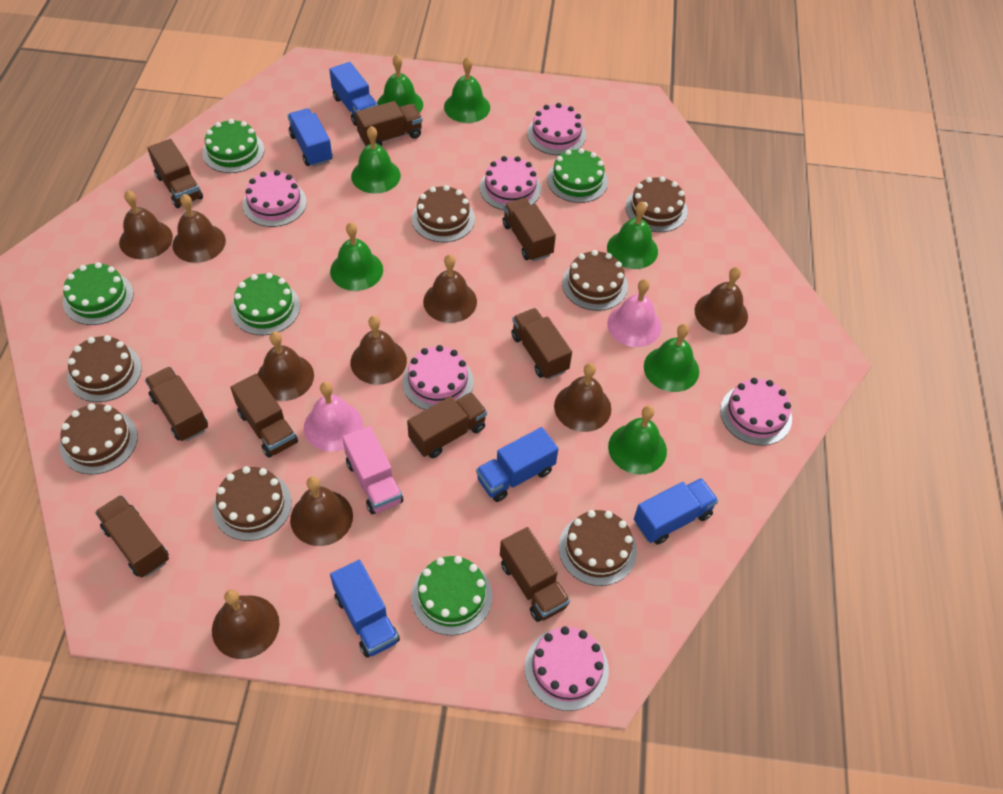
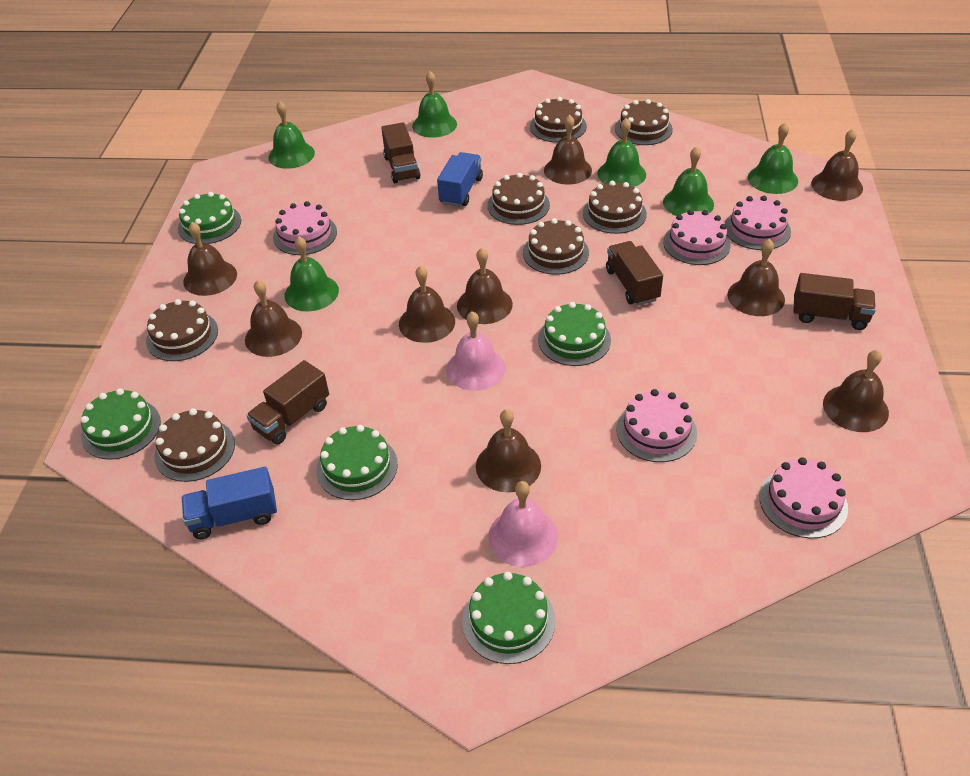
blue truck: [288,108,332,167] [329,62,378,126] [330,560,400,658] [476,427,558,502] [634,478,718,545] = 5 -> [181,467,277,539] [437,152,483,207] = 2
brown truck: [95,495,169,578] [145,367,208,441] [148,139,203,208] [230,374,298,458] [356,101,423,146] [407,392,487,458] [500,527,570,622] [503,198,556,261] [511,308,572,379] = 9 -> [246,360,329,445] [381,122,420,183] [606,241,663,305] [793,273,876,330] = 4
green bell: [330,222,383,291] [351,126,401,194] [377,54,423,113] [444,57,490,123] [607,202,658,269] [608,406,667,475] [644,324,699,392] = 7 -> [268,101,315,169] [284,236,339,311] [412,71,457,138] [597,118,646,187] [663,146,714,216] [748,122,798,194] = 6
pink cake: [243,170,307,227] [403,345,474,410] [480,156,541,210] [525,626,609,711] [527,103,586,155] [720,378,792,446] = 6 -> [273,201,337,255] [616,389,697,462] [663,210,731,265] [725,196,791,250] [759,457,848,538] = 5
pink truck: [342,426,403,514] = 1 -> none = 0

